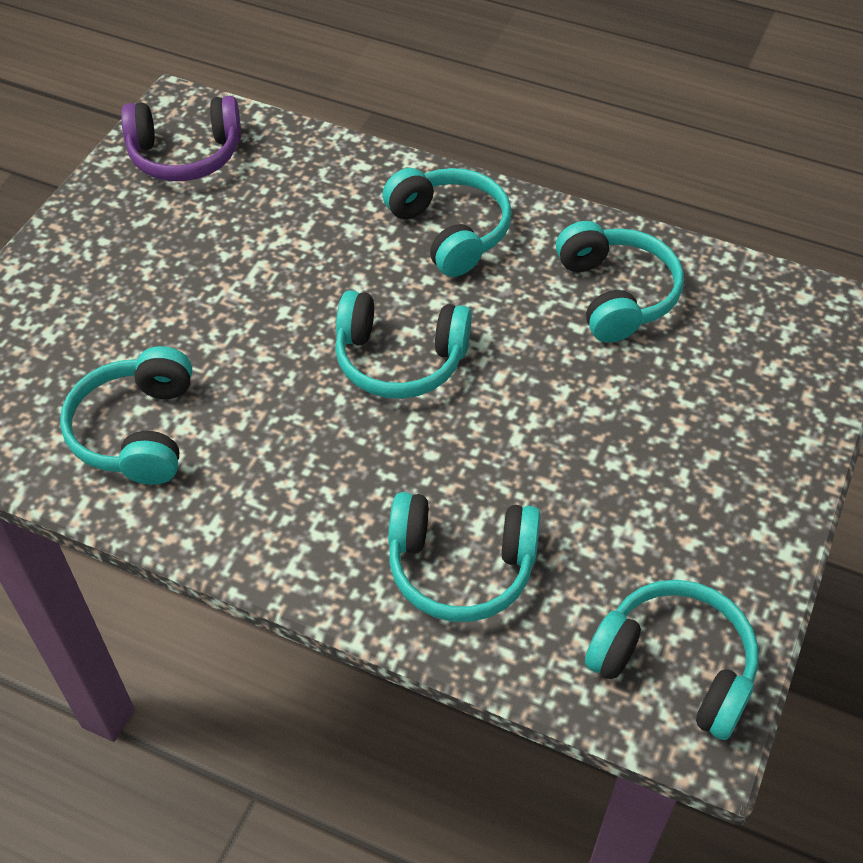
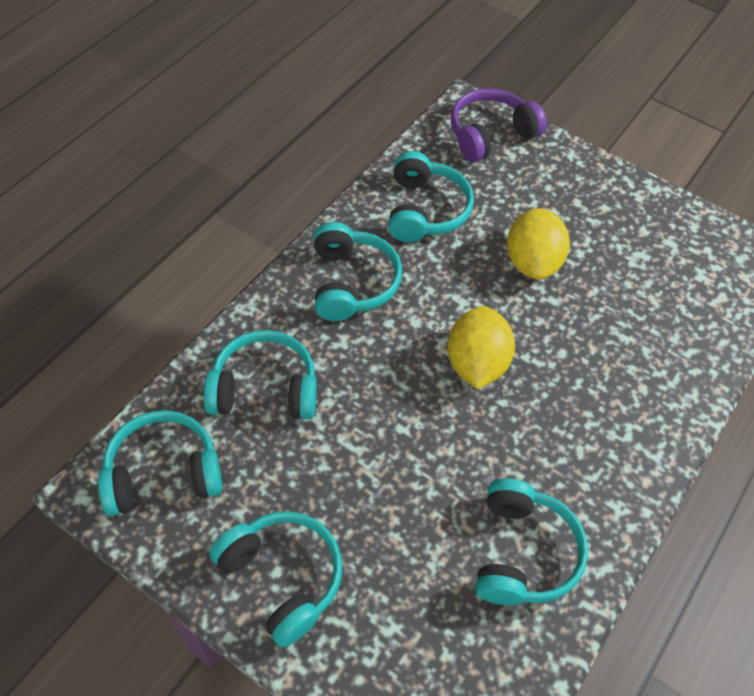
yellow lemon: none = 0 -> [447,306,515,389] [507,208,570,280] = 2

